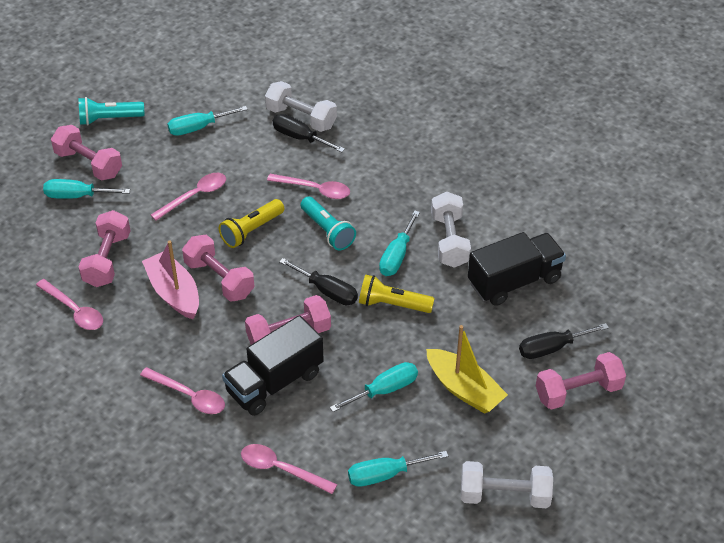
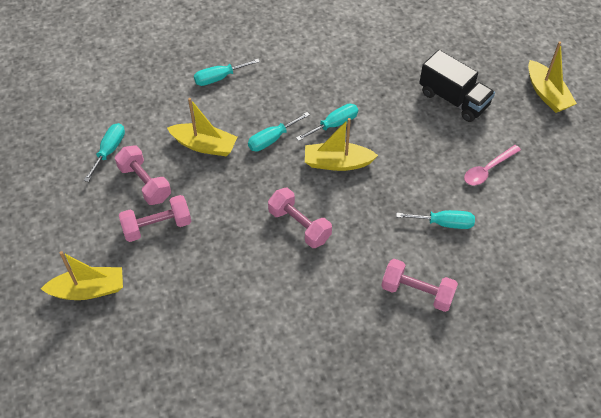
black screwdriver: [272,114,345,152] [279,258,358,305] [519,323,609,359] = 3 -> none = 0
black truck: [222,315,324,416] [468,232,566,306] = 2 -> [419,50,495,122] = 1
pink boat: [142,240,199,319] = 1 -> none = 0
pink dumbbell: [51,125,122,181] [79,210,131,287] [182,235,255,302] [245,295,331,345] [536,352,626,410] = 5 -> [115,145,171,205] [119,195,191,242] [268,188,332,248] [381,259,458,312] = 4
pink spoon: [36,279,103,330] [140,367,225,414] [151,173,226,221] [241,444,337,494] [267,174,350,199] = 5 -> [464,145,521,185] = 1
turquoise flashlight: [78,97,145,125] [300,197,356,250] = 2 -> none = 0
white dumbbell: [265,81,337,132] [431,192,471,268] [461,461,553,508] = 3 -> none = 0
yellow boat: [426,325,508,414] = 1 -> [41,251,123,300] [167,98,237,156] [305,118,378,171] [528,41,577,113] = 4
yellow flashlight: [219,199,285,248] [359,275,435,313] = 2 -> none = 0

